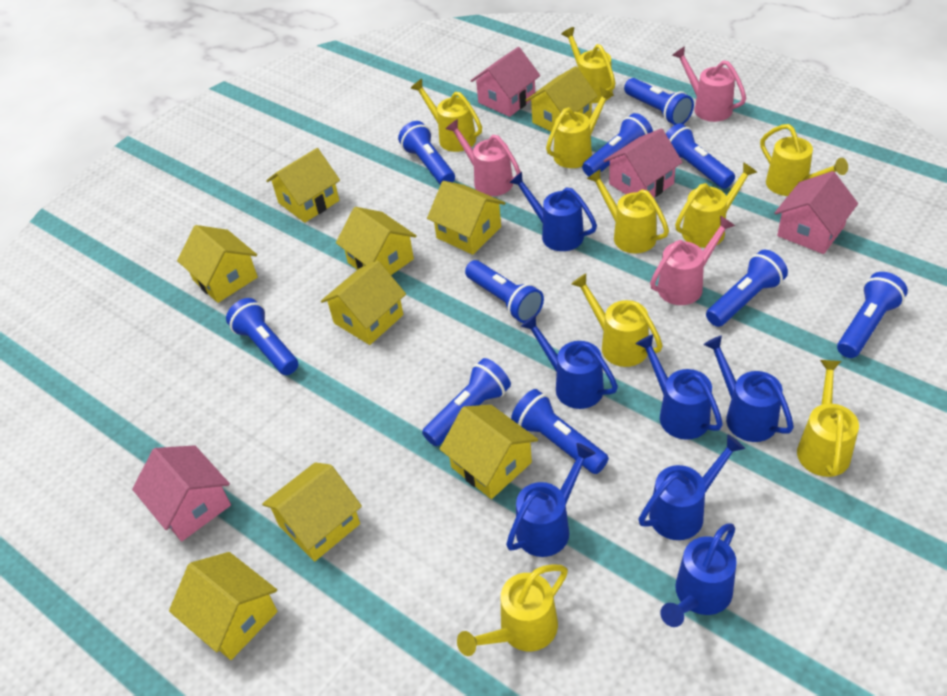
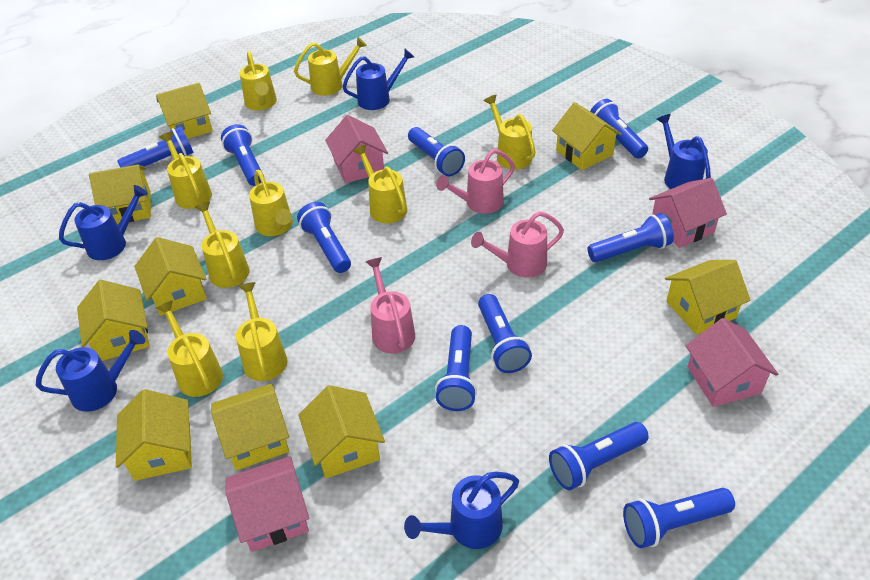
blue watering can: [506,443,596,557] [509,172,597,251] [521,314,618,409] [636,334,723,440] [639,434,745,540] [660,523,737,627] [703,335,794,442] = 7 -> [36,330,145,412] [59,185,148,260] [342,49,414,110] [404,472,519,549] [657,114,711,189] = 5

